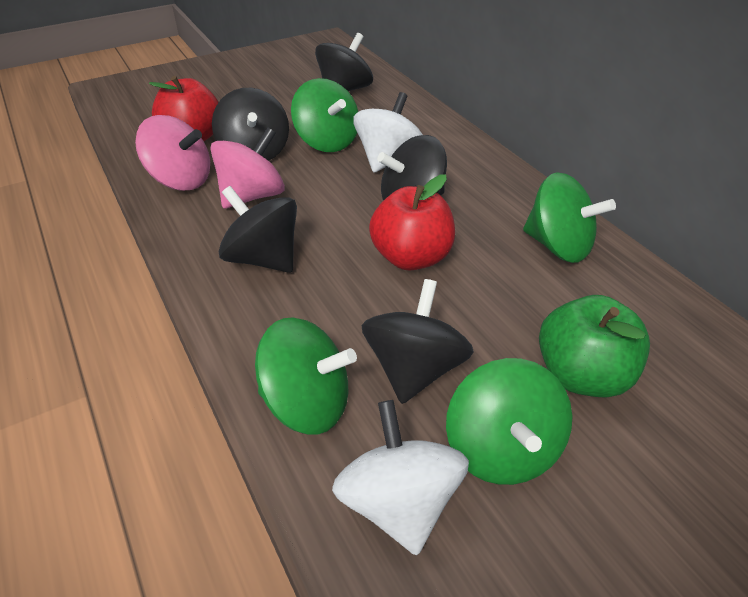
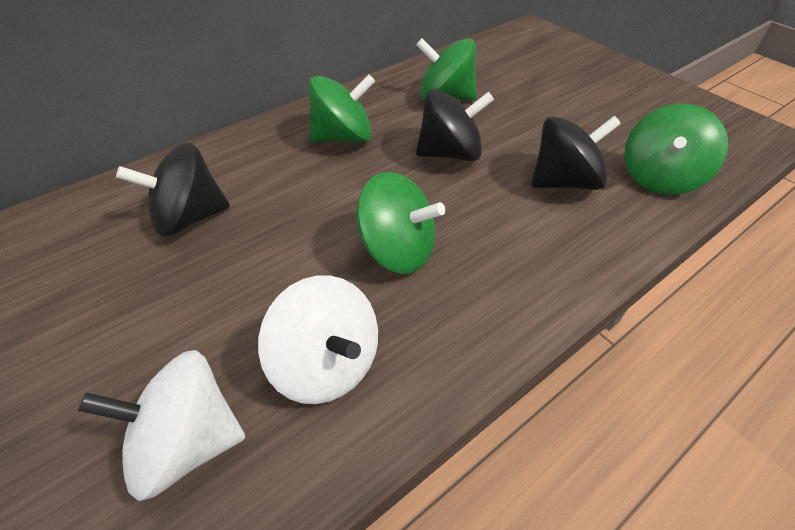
black spinning top: [212,88,289,161] [219,186,297,273] [315,33,373,91] [361,279,474,404] [377,135,447,201] = 5 -> [116,143,230,237] [416,89,494,161] [532,116,621,190] = 3
green apple: [539,295,650,398] = 1 -> none = 0
pink spinning top: [135,115,210,191] [210,128,285,209] = 2 -> none = 0
red apple: [149,76,219,141] [369,174,455,270] = 2 -> none = 0

